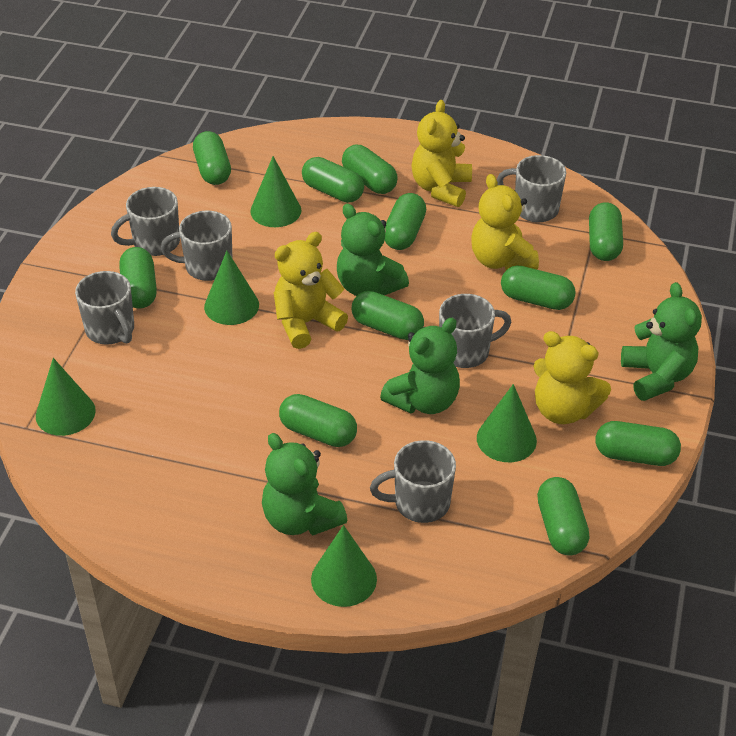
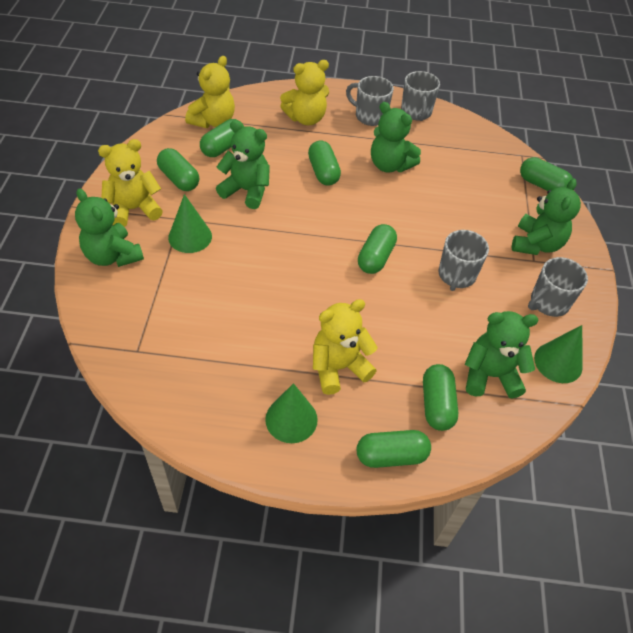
green capsule: [119,247,157,308] [193,131,231,185] [279,394,357,447] [302,157,364,203] [342,145,398,194] [352,291,424,340] [385,193,426,250] [501,265,576,310] [537,477,589,556] [589,202,623,261] [596,421,681,466] = 11 -> [157,148,199,191] [200,119,244,157] [308,141,341,186] [357,430,431,468] [358,224,397,274] [423,364,458,431] [520,157,573,191] = 7
green cone: [36,358,96,436] [204,251,259,325] [250,156,302,227] [311,525,377,607] [477,384,537,462] = 5 -> [168,194,212,253] [265,383,318,443] [534,325,583,383] = 3
green teddy bear: [262,433,347,535] [337,204,409,296] [380,318,460,414] [621,282,702,401] = 4 -> [75,188,144,267] [216,120,270,209] [371,102,421,173] [465,311,539,398] [512,178,581,255] = 5
grey mug: [75,271,134,344] [111,187,180,256] [161,210,232,281] [370,440,456,523] [439,294,511,368] [497,155,566,222] = 6 -> [346,76,394,126] [401,71,440,121] [438,230,489,291] [528,257,588,317] = 4

